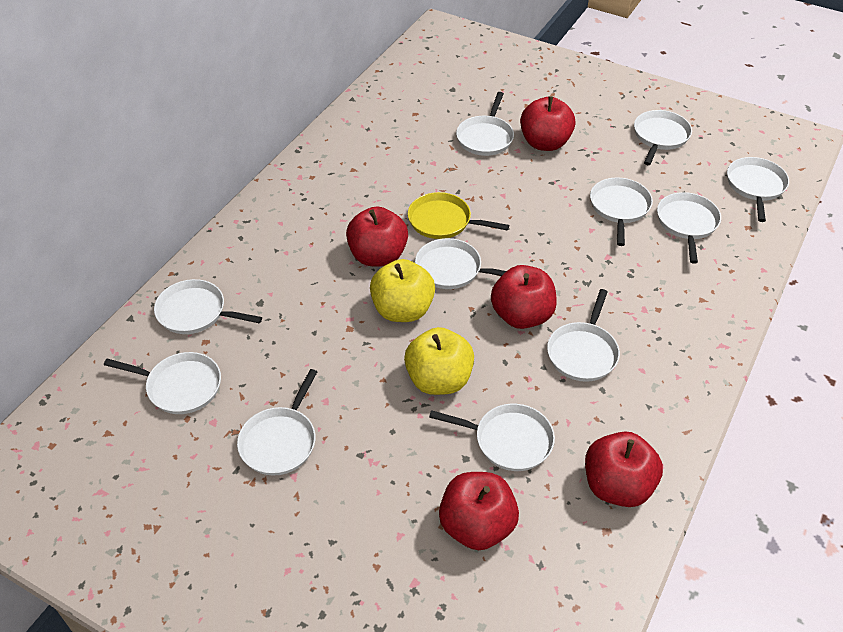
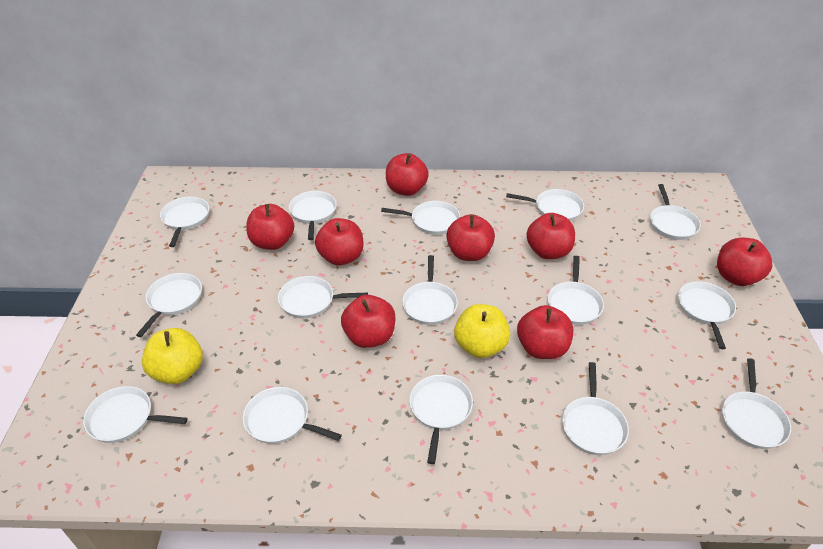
red apple: [346,207,408,267] [439,472,519,550] [491,265,557,329] [520,96,575,151] [585,431,663,507] = 5 -> [246,204,294,250] [315,218,364,265] [341,295,395,348] [386,153,429,196] [446,214,495,261] [517,305,573,359] [527,213,575,259] [717,238,772,286] = 8
white pan: [104,352,221,414] [154,279,262,334] [237,369,317,476] [415,238,506,289] [429,404,555,471] [456,92,514,156] [547,289,620,382] [590,177,653,246] [634,110,692,165] [657,192,721,264] [727,157,789,222] = 11 -> [83,386,188,443] [136,273,202,337] [160,197,209,247] [243,387,342,444] [278,276,368,318] [289,191,337,240] [381,201,460,235] [402,255,458,325] [409,375,473,464] [506,189,584,221] [548,256,604,325] [562,362,629,455] [650,184,701,240] [678,282,736,349] [722,358,791,449] = 15
yellow pan: [408,192,509,239] = 1 -> none = 0

